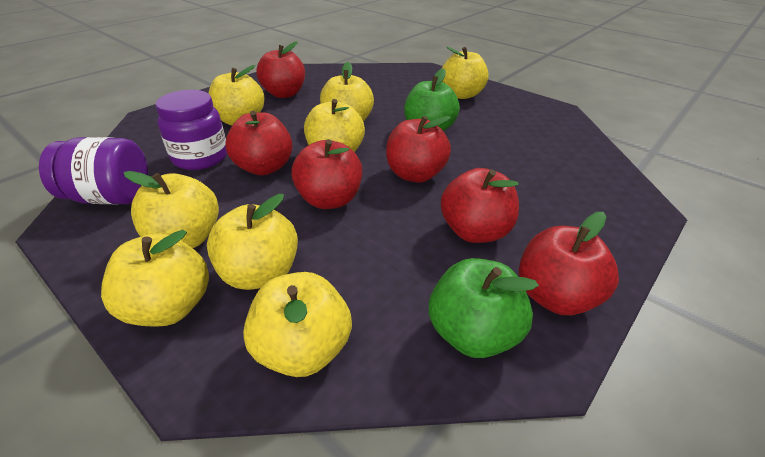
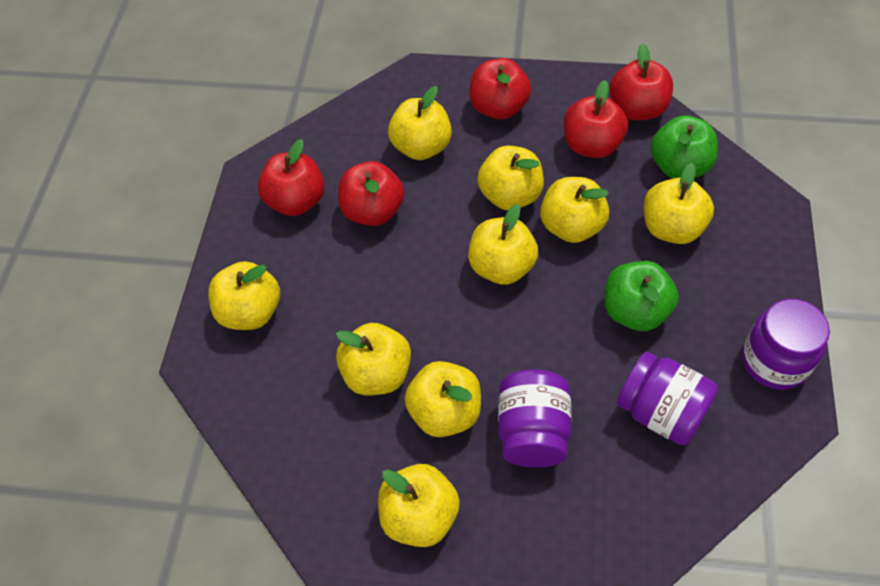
purple jar: [39,137,148,204] [155,90,227,170] = 2 -> [498,370,572,468] [617,351,718,445] [742,299,830,390] = 3
red apple: [226,111,293,175] [257,41,305,98] [291,139,362,209] [386,116,451,183] [441,168,519,243] [519,212,619,315] = 6 -> [258,139,325,216] [338,161,404,226] [469,58,531,120] [564,80,628,158] [610,43,673,121] = 5
yellow apple: [101,230,209,327] [124,171,219,248] [207,194,298,290] [209,65,264,125] [243,272,352,377] [304,99,365,152] [320,62,374,121] [442,47,489,99] = 8 -> [208,261,280,330] [336,323,411,396] [378,464,460,547] [388,86,452,160] [404,361,481,437] [468,204,538,285] [477,146,544,210] [540,177,609,243] [644,163,714,244] = 9

